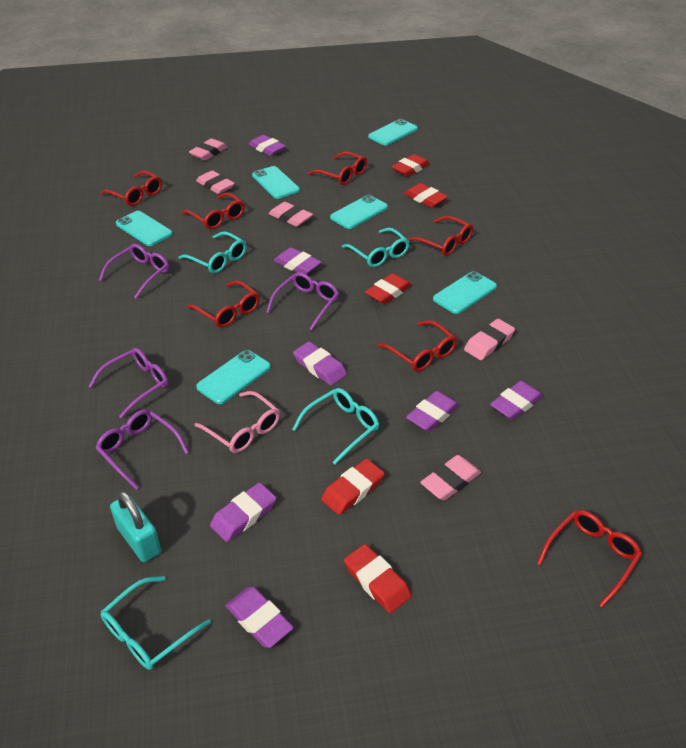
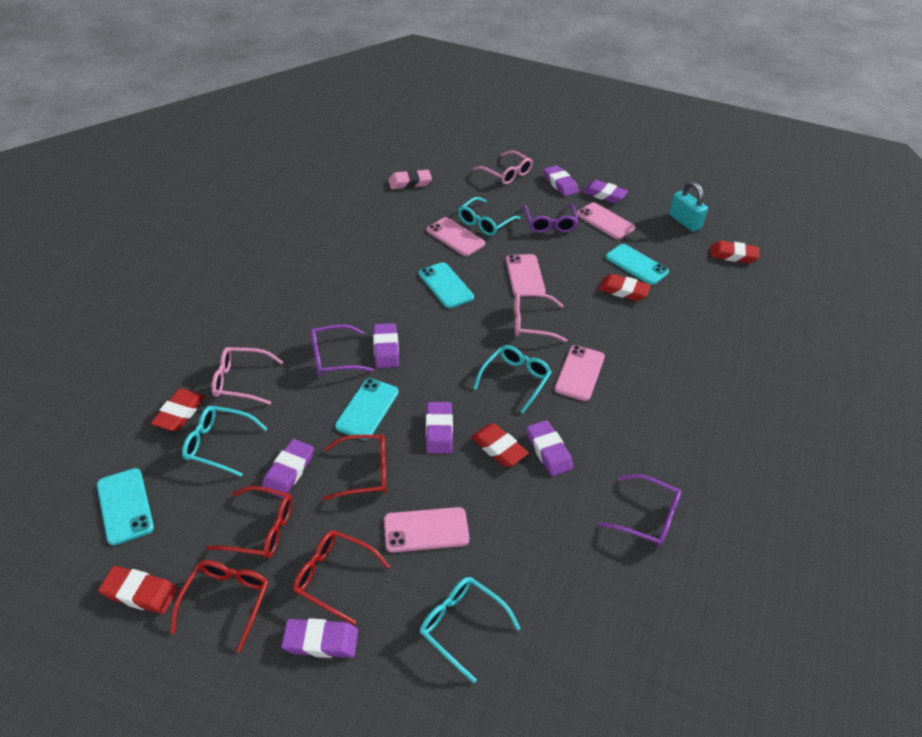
pink eraser: [189,138,228,161] [196,170,235,194] [269,202,313,227] [420,455,481,500] [464,319,515,360] = 5 -> [388,170,432,189] = 1
pink glasses: [194,391,280,453] = 1 -> [212,347,283,405] [473,151,533,185] [514,292,567,342] = 3
pink phone: none = 0 -> [384,507,469,553] [427,217,485,256] [506,254,546,297] [554,345,605,401] [577,202,635,239] = 5
purple glasses: [88,348,169,418] [96,410,189,490] [99,244,169,299] [266,272,339,331] = 4 -> [311,324,374,376] [524,205,578,233] [598,474,681,547] = 3
red glasses: [101,171,162,206] [182,193,245,229] [187,281,260,328] [308,152,367,185] [378,320,457,372] [407,216,473,256] [537,510,642,607] = 7 -> [170,560,268,652] [206,486,292,558] [293,530,390,625] [323,435,386,500] = 4
turquoise phone: [116,211,173,246] [196,350,271,404] [252,166,300,199] [330,195,388,229] [368,119,418,145] [433,271,497,314] = 6 -> [97,468,154,545] [335,378,399,440] [419,262,474,308] [606,244,669,285] = 4

